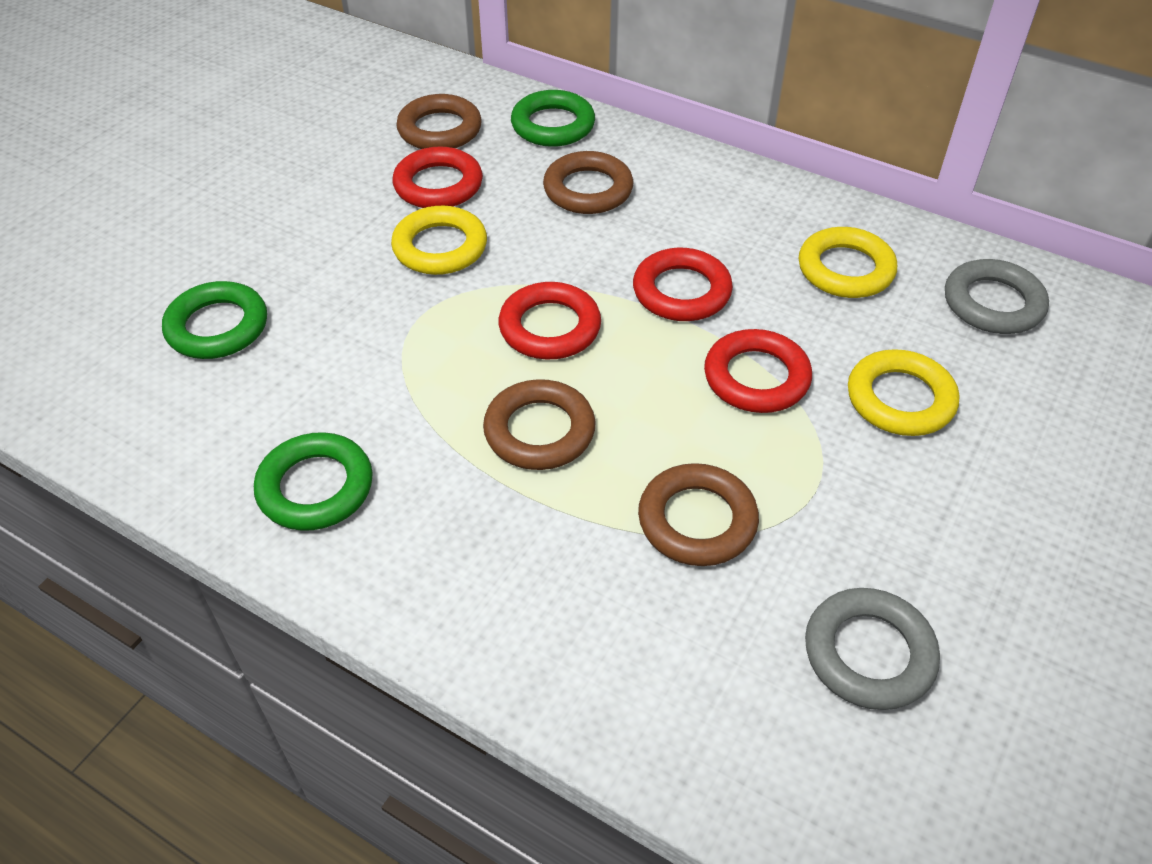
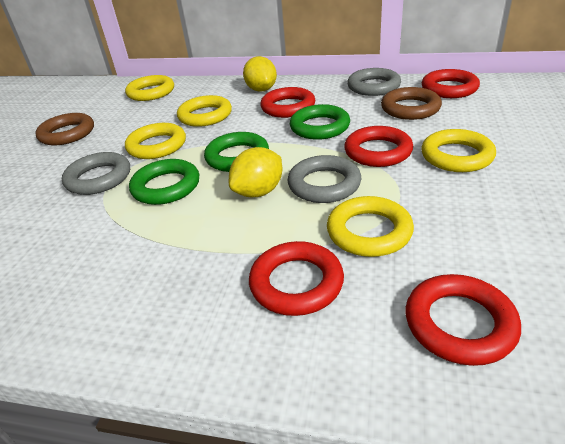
brown ring: [396,94,482,149] [483,379,595,470] [543,151,633,214] [638,463,759,566] = 4 -> [35,113,94,146] [381,87,442,120] = 2
grey ring: [805,588,940,710] [945,259,1049,334] = 2 -> [62,152,130,195] [287,155,361,203] [347,68,401,96] = 3
red ring: [393,146,483,208] [499,282,601,360] [633,248,733,321] [704,329,812,413] = 4 -> [249,241,344,316] [260,87,315,118] [344,126,413,167] [406,274,521,366] [422,69,480,98] = 5
yellow lemon: none = 0 -> [229,147,282,197] [243,56,277,92] = 2
yellow ring: [391,206,487,275] [799,227,897,298] [848,349,959,436] = 3 -> [125,75,174,101] [125,123,186,159] [177,95,232,127] [327,196,414,257] [421,129,496,172] = 5

